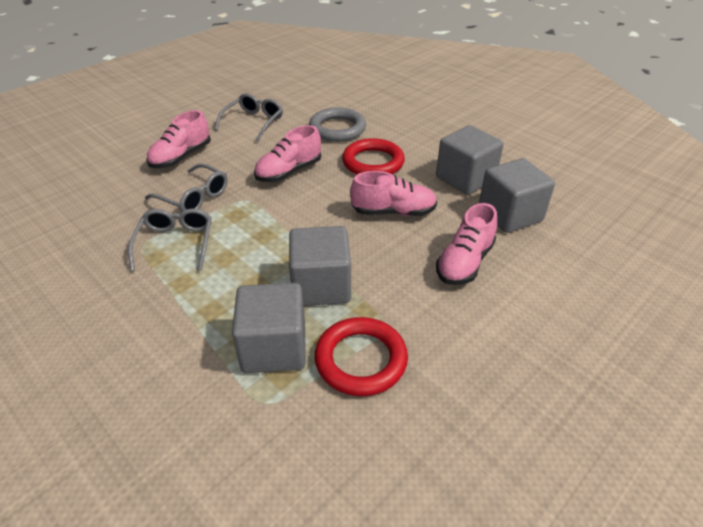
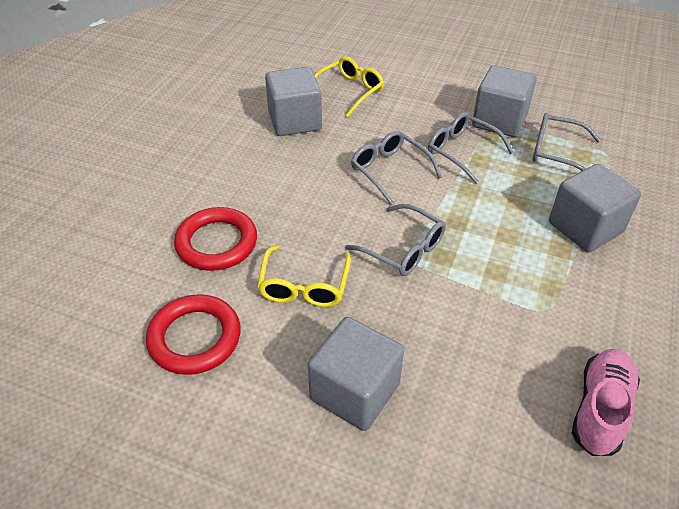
grey glasses: [128,208,212,271] [145,163,228,212] [215,93,283,141] = 3 -> [345,204,446,276] [351,131,442,205] [428,112,514,184] [532,113,601,171] = 4
grey ring: [309,107,366,142] = 1 -> none = 0
pink shoe: [146,110,211,168] [254,125,321,182] [350,171,437,216] [436,203,497,285] = 4 -> [572,349,640,456] = 1
yellow glasses: none = 0 -> [257,245,351,307] [314,56,384,118] = 2

